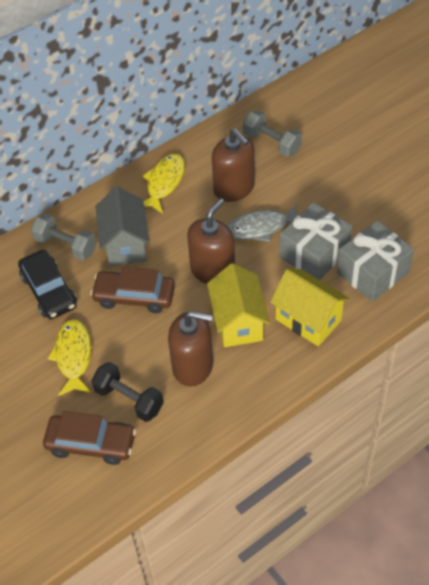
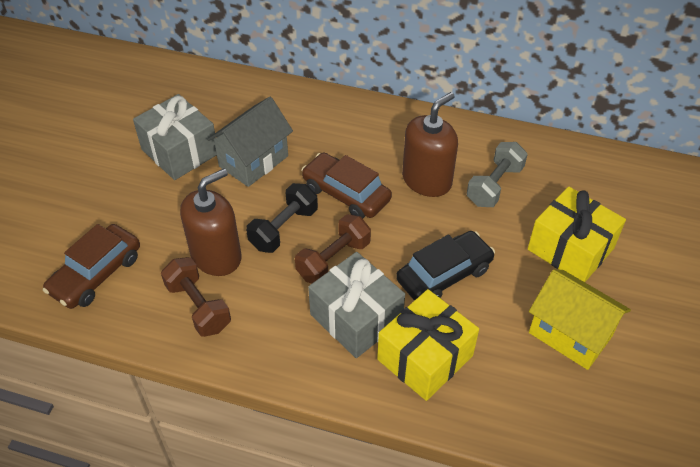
brown dumbbell: none = 0 -> [161,257,231,337] [295,214,371,284] = 2
brown soap dispenser: [168,311,213,387] [187,198,235,284] [212,128,255,202] = 3 -> [180,169,241,276] [402,92,458,197] = 2
grey dumbbell: [30,213,96,261] [243,110,302,157] = 2 -> [467,142,528,207] = 1
grey fish: [226,204,297,242] = 1 -> none = 0
yellow fish: [47,319,91,396] [142,154,185,214] = 2 -> none = 0
yellow gift: none = 0 -> [377,289,479,401] [528,186,626,282] = 2
yellow house: [207,263,270,347] [270,269,350,346] = 2 -> [529,270,631,370] = 1

